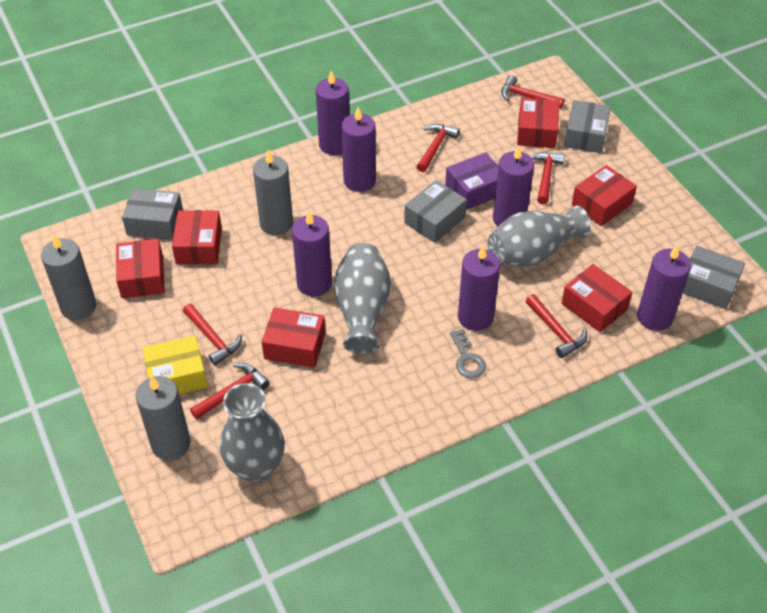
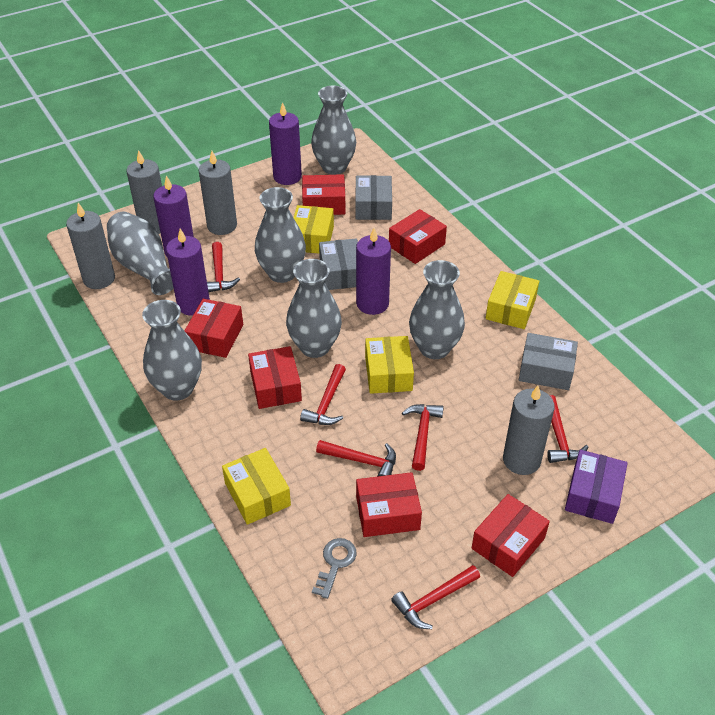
grey box: [122,188,183,240] [404,180,467,243] [564,100,611,153] [683,246,745,309] = 4 -> [319,238,358,290] [355,175,392,220] [519,333,578,390] = 3
grey candle: [41,235,97,320] [136,376,191,460] [253,149,293,235] = 3 -> [66,203,115,289] [127,150,162,234] [199,151,237,235] [503,386,555,475] = 4
grey vase: [220,383,285,483] [334,243,391,354] [488,206,591,267] = 3 -> [107,212,174,295] [142,300,202,401] [255,187,306,283] [286,259,342,358] [311,85,356,175] [409,260,465,359] = 6
purple candle: [292,211,332,296] [316,70,349,155] [341,107,376,192] [458,245,500,331] [493,145,534,227] [637,245,691,331] = 6 -> [153,176,194,258] [166,228,210,316] [269,102,302,185] [356,228,391,315] = 4
yellow box: [142,335,208,394] = 1 -> [222,448,291,525] [293,205,334,254] [365,336,414,394] [486,271,539,329] = 4

